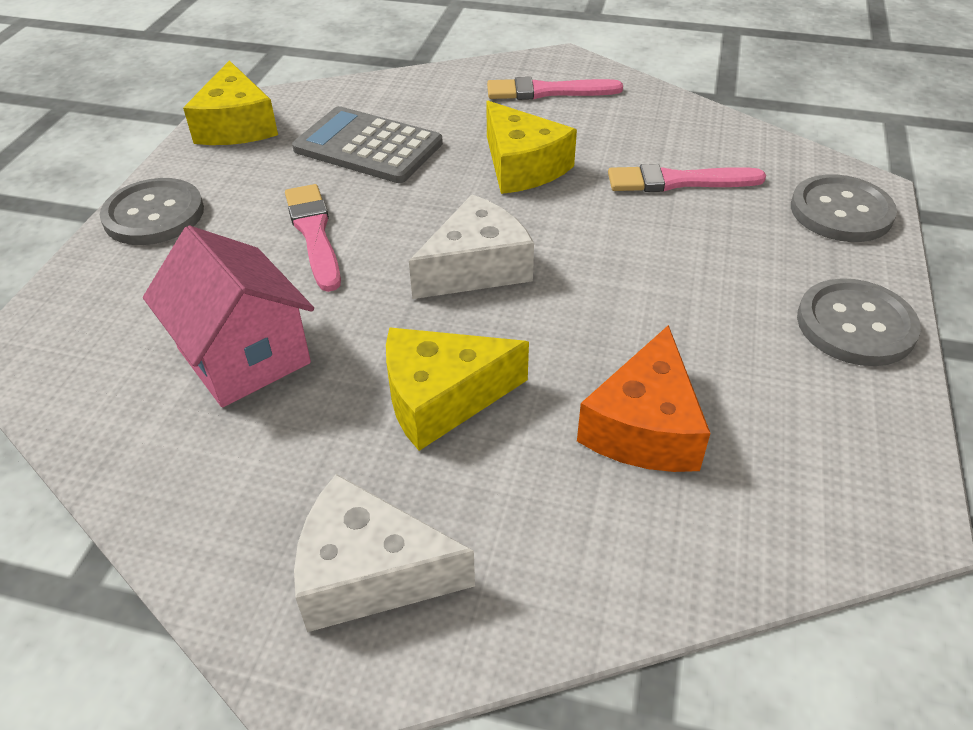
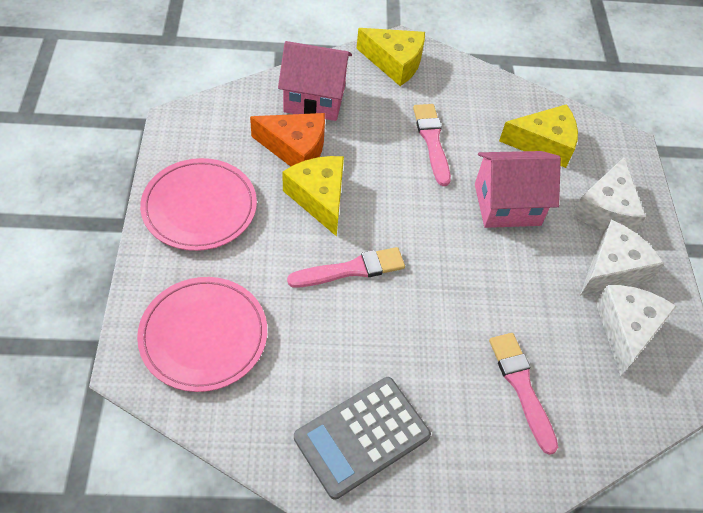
grey button: [100,178,204,245] [791,174,897,242] [797,278,921,366] = 3 -> none = 0
pink house: [143,226,314,407] = 1 -> [278,41,352,121] [475,151,561,228] = 2
pink plate: none = 0 -> [137,277,267,392] [140,158,257,251] = 2
white cheese: [294,474,475,632] [409,194,534,299] = 2 -> [572,157,646,233] [580,220,664,296] [595,285,677,376] = 3

